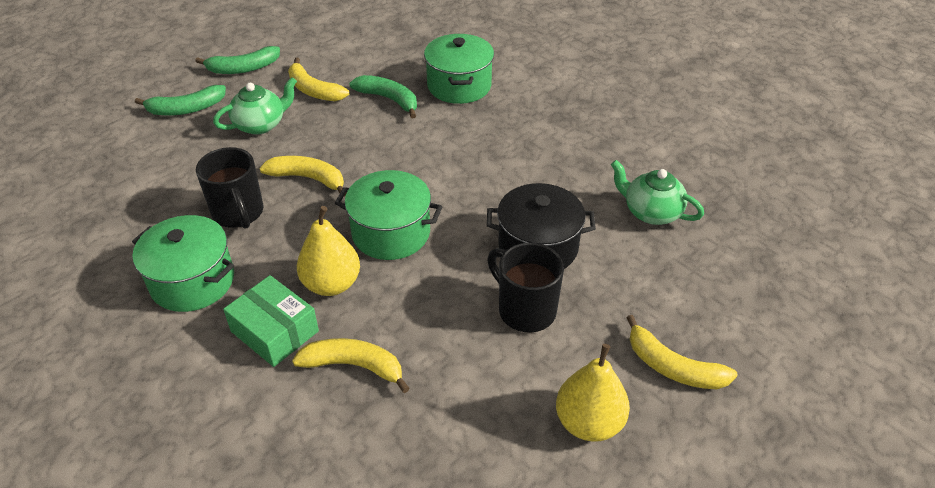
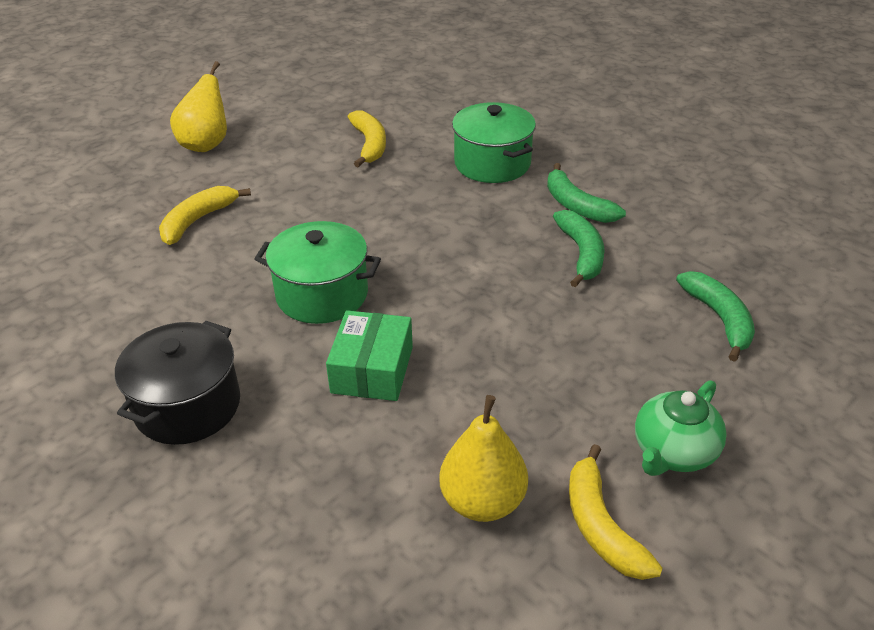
black mug: [196,147,264,229] [487,242,564,332] = 2 -> none = 0
green pot: [132,215,234,312] [335,170,443,260] [424,34,494,104] = 3 -> [255,221,381,324] [452,102,536,183] = 2
green teapot: [213,77,297,135] [611,160,704,225] = 2 -> [635,380,727,476] = 1
yellow banana: [259,156,346,197] [288,58,349,101] [292,338,410,393] [627,315,738,389] = 4 -> [159,186,251,245] [348,110,386,167] [569,444,663,580] = 3

